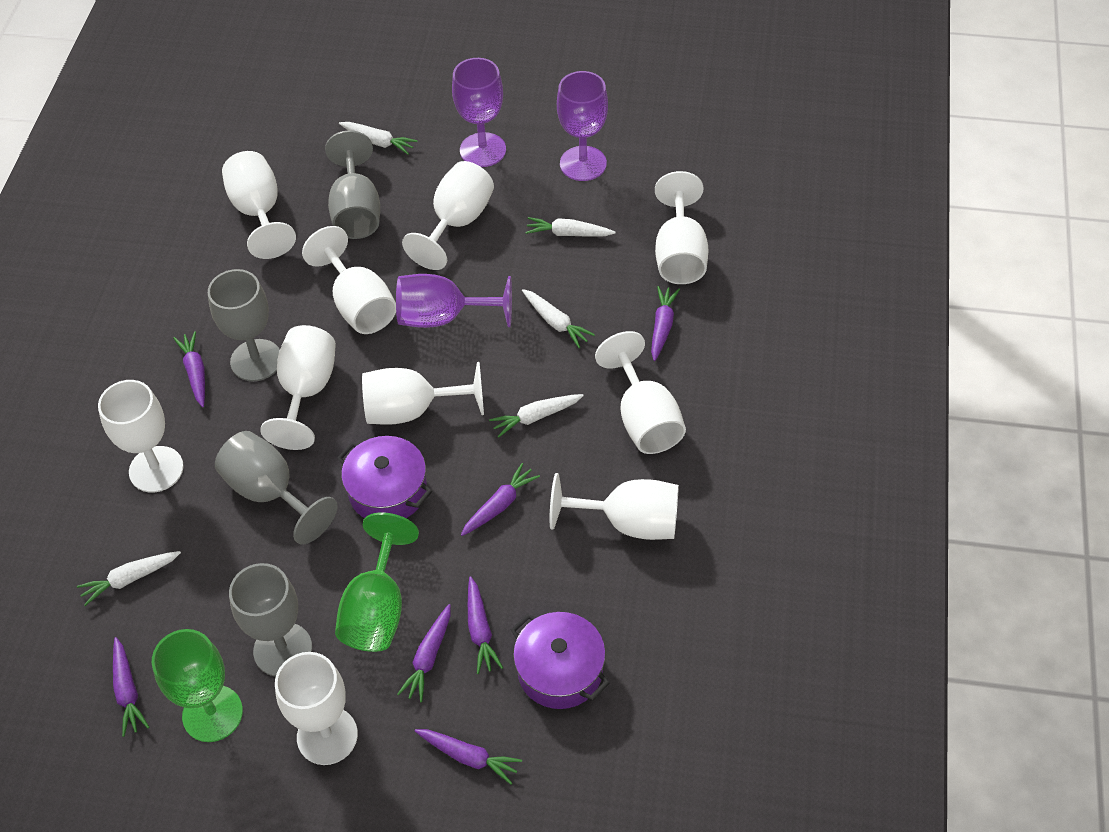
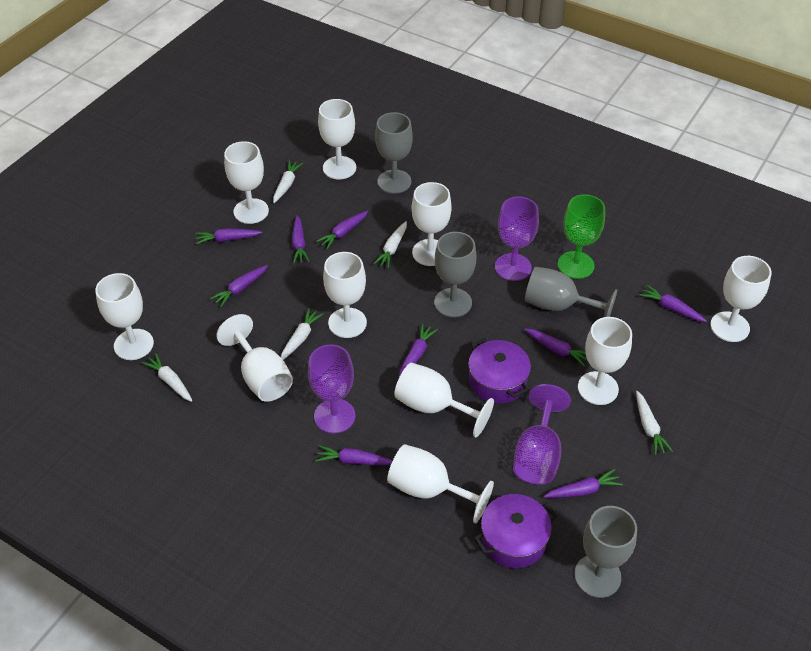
green goblet: [152,629,243,742] [335,512,419,652] = 2 -> [558,194,605,279] = 1
purple carrot: [113,637,149,737] [173,331,205,407] [397,604,451,702] [415,729,522,785] [461,463,540,536] [468,576,503,674] [651,286,680,361] = 7 -> [195,228,262,245] [210,265,268,307] [292,215,310,264] [315,445,393,465] [316,211,368,249] [399,324,438,377] [525,329,588,367] [544,469,623,498] [639,285,707,322] = 9

